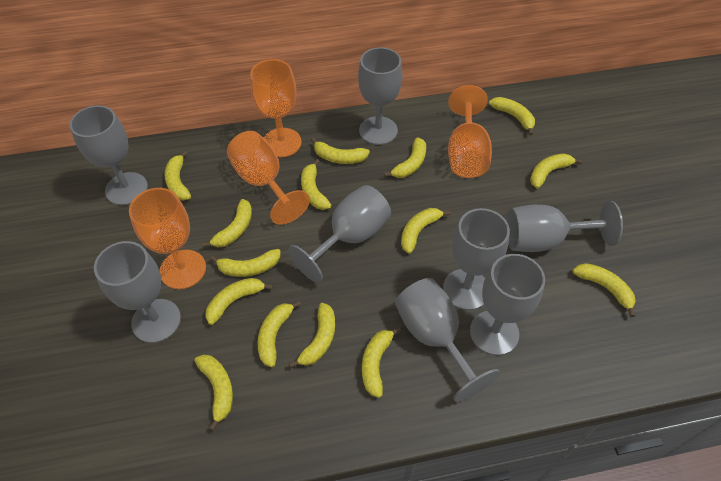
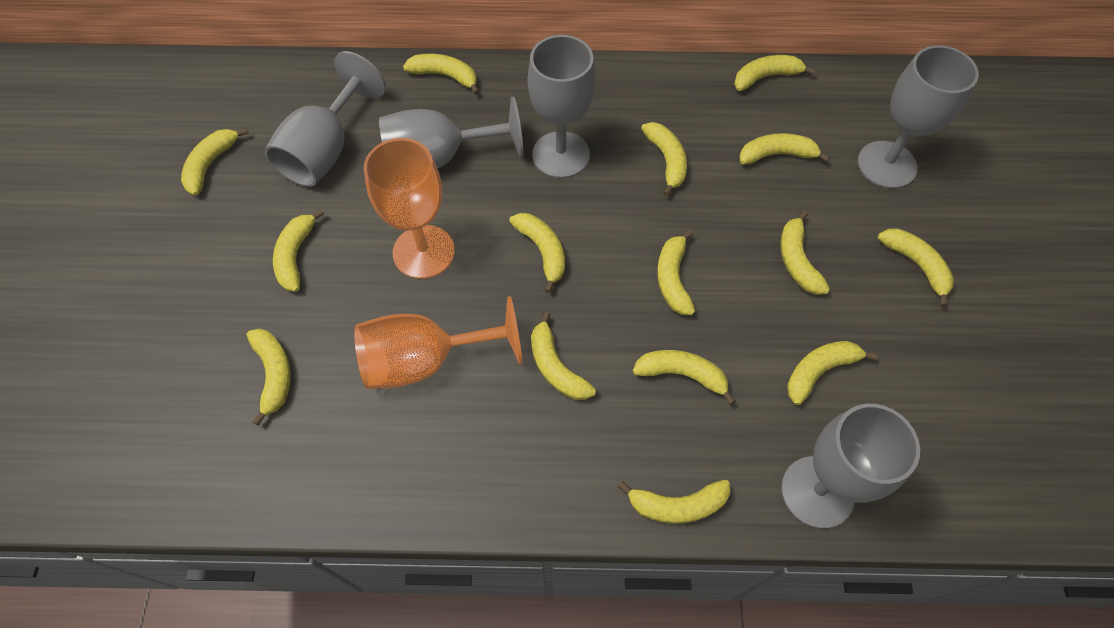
grey goblet: [70,105,148,205] [94,241,181,343] [288,185,391,283] [358,47,403,145] [395,278,500,402] [443,208,510,310] [470,254,545,355] [506,201,623,252] = 8 -> [264,51,386,187] [379,97,523,169] [528,35,596,178] [781,404,920,529] [858,45,979,189] = 5
orange goblet: [129,188,206,289] [227,131,310,225] [250,59,302,157] [448,85,492,178] = 4 -> [354,296,522,389] [364,138,455,279] = 2

